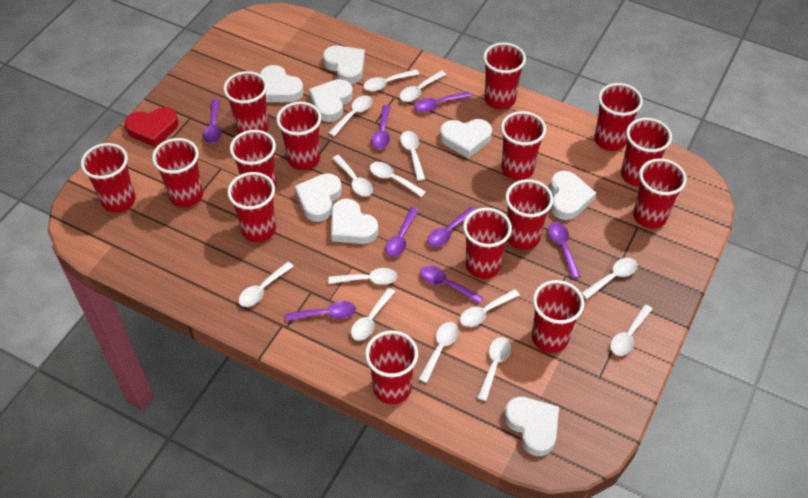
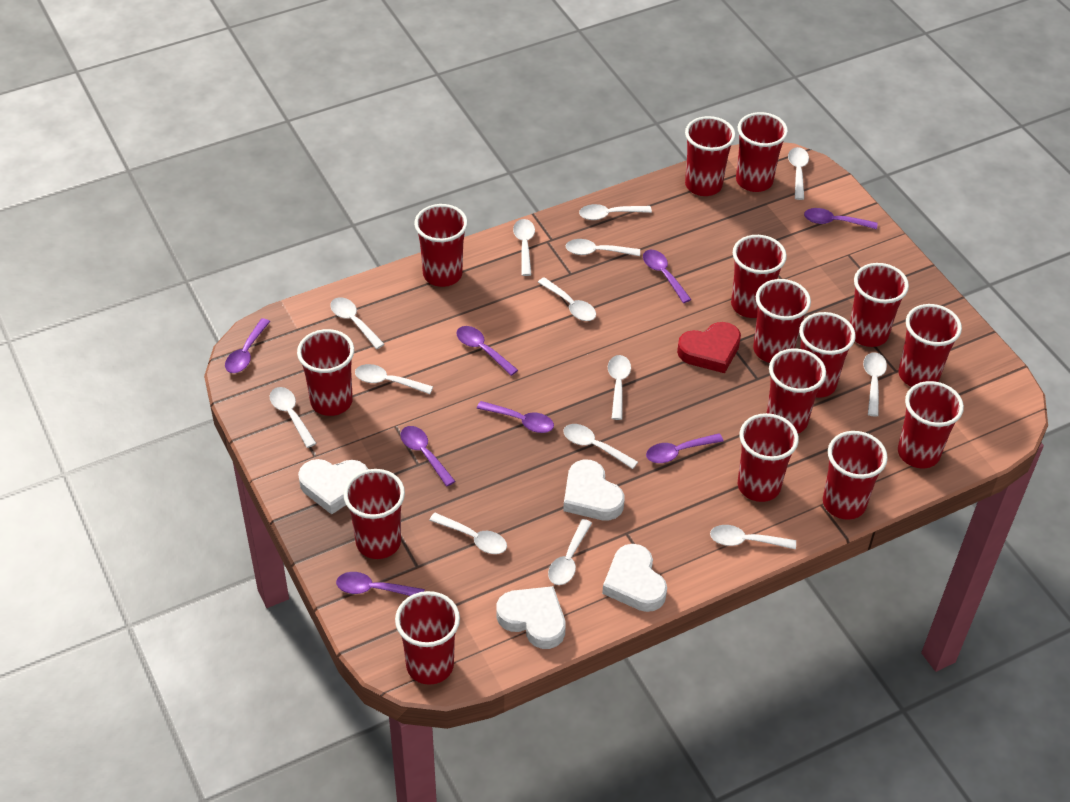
white heart: [260,65,304,102] [294,173,342,222] [309,79,353,122] [323,46,365,84] [331,199,378,244] [440,119,492,158] [504,397,559,456] [550,171,596,220] = 8 -> [298,459,368,515] [496,586,566,649] [563,460,624,520] [602,544,667,612] = 4

